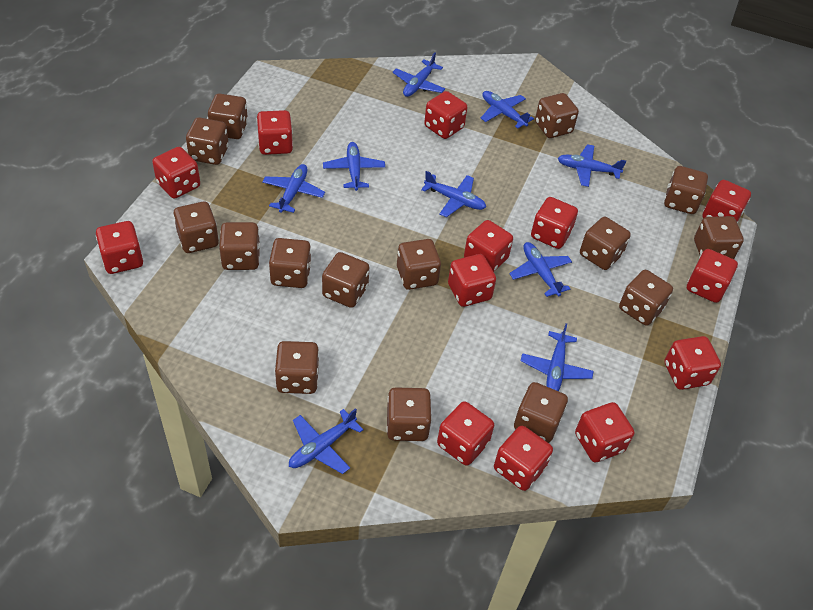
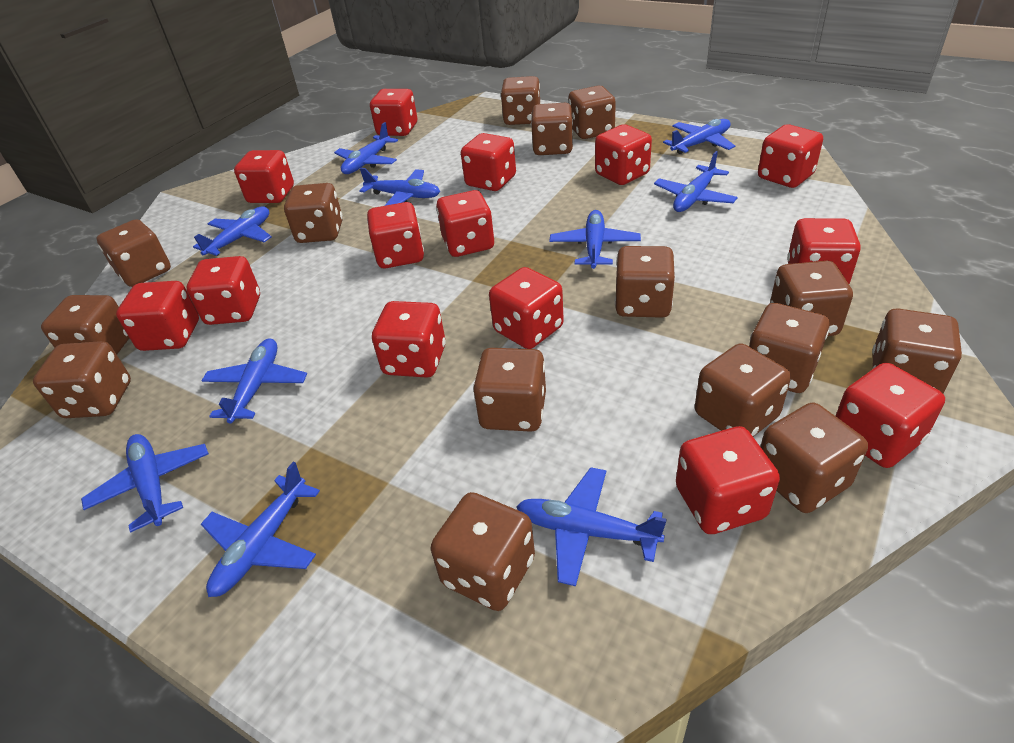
blue plane: [262,164,325,213] [289,408,364,474] [323,142,385,191] [392,53,445,97] [421,171,486,217] [481,91,534,129] [509,242,572,297] [521,323,594,391] [558,144,626,187] = 9 -> [81,434,209,532] [193,207,272,256] [201,462,320,597] [202,339,307,424] [334,122,398,174] [359,168,440,206] [516,467,667,586] [549,210,641,269] [654,151,738,212] [663,119,735,154] = 10
red dice: [96,221,143,274] [152,147,200,199] [257,110,293,155] [424,91,467,139] [437,401,494,466] [448,254,496,307] [464,220,513,272] [494,426,553,491] [531,197,578,249] [575,402,634,462] [664,336,721,390] [687,249,738,303] [702,180,751,223] = 13 -> [116,281,199,351] [187,256,260,325] [234,150,294,203] [367,202,424,269] [370,89,417,136] [372,301,446,378] [436,190,494,257] [461,133,516,191] [489,267,564,349] [595,124,652,185] [676,426,780,534] [758,124,823,188] [787,218,861,284] [836,363,945,468] = 14

